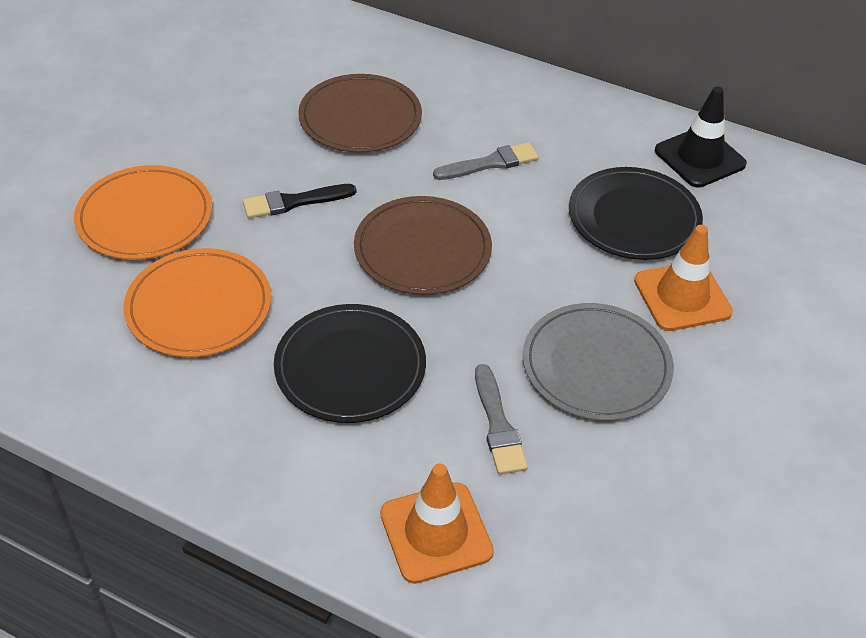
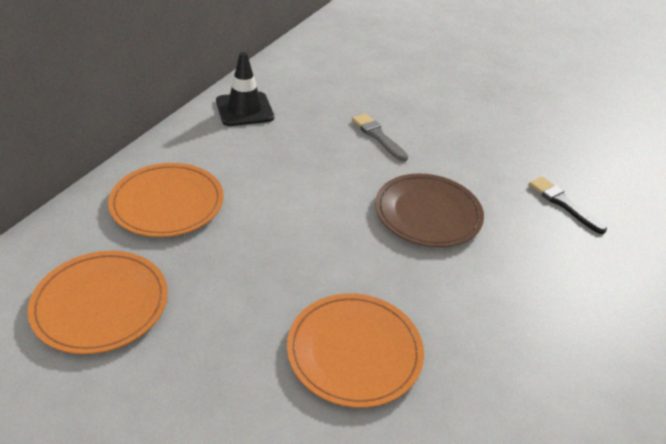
black plate: [274,304,426,423] [569,167,703,260] = 2 -> none = 0
brown plate: [298,74,422,153] [354,196,492,295] = 2 -> [375,174,484,247] = 1
grey brush: [433,142,539,180] [475,364,528,474] = 2 -> [352,113,408,162] = 1
grey plate: [523,303,674,421] = 1 -> none = 0
orange plate: [74,165,212,260] [123,248,271,357] = 2 -> [28,251,168,354] [108,163,224,237] [287,293,424,408] = 3
orange traffic cone: [380,463,494,584] [634,225,733,331] = 2 -> none = 0

